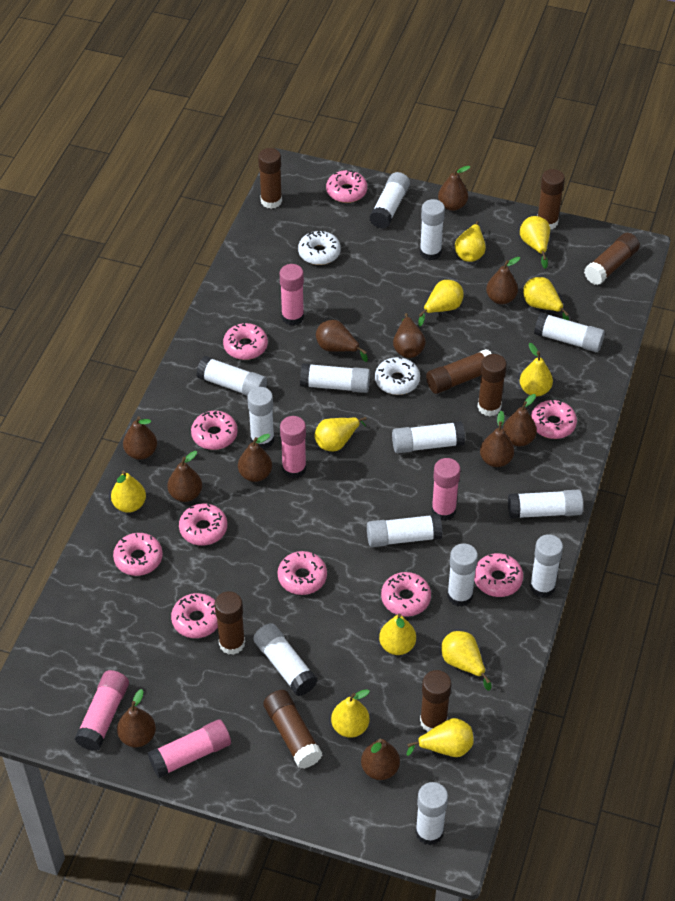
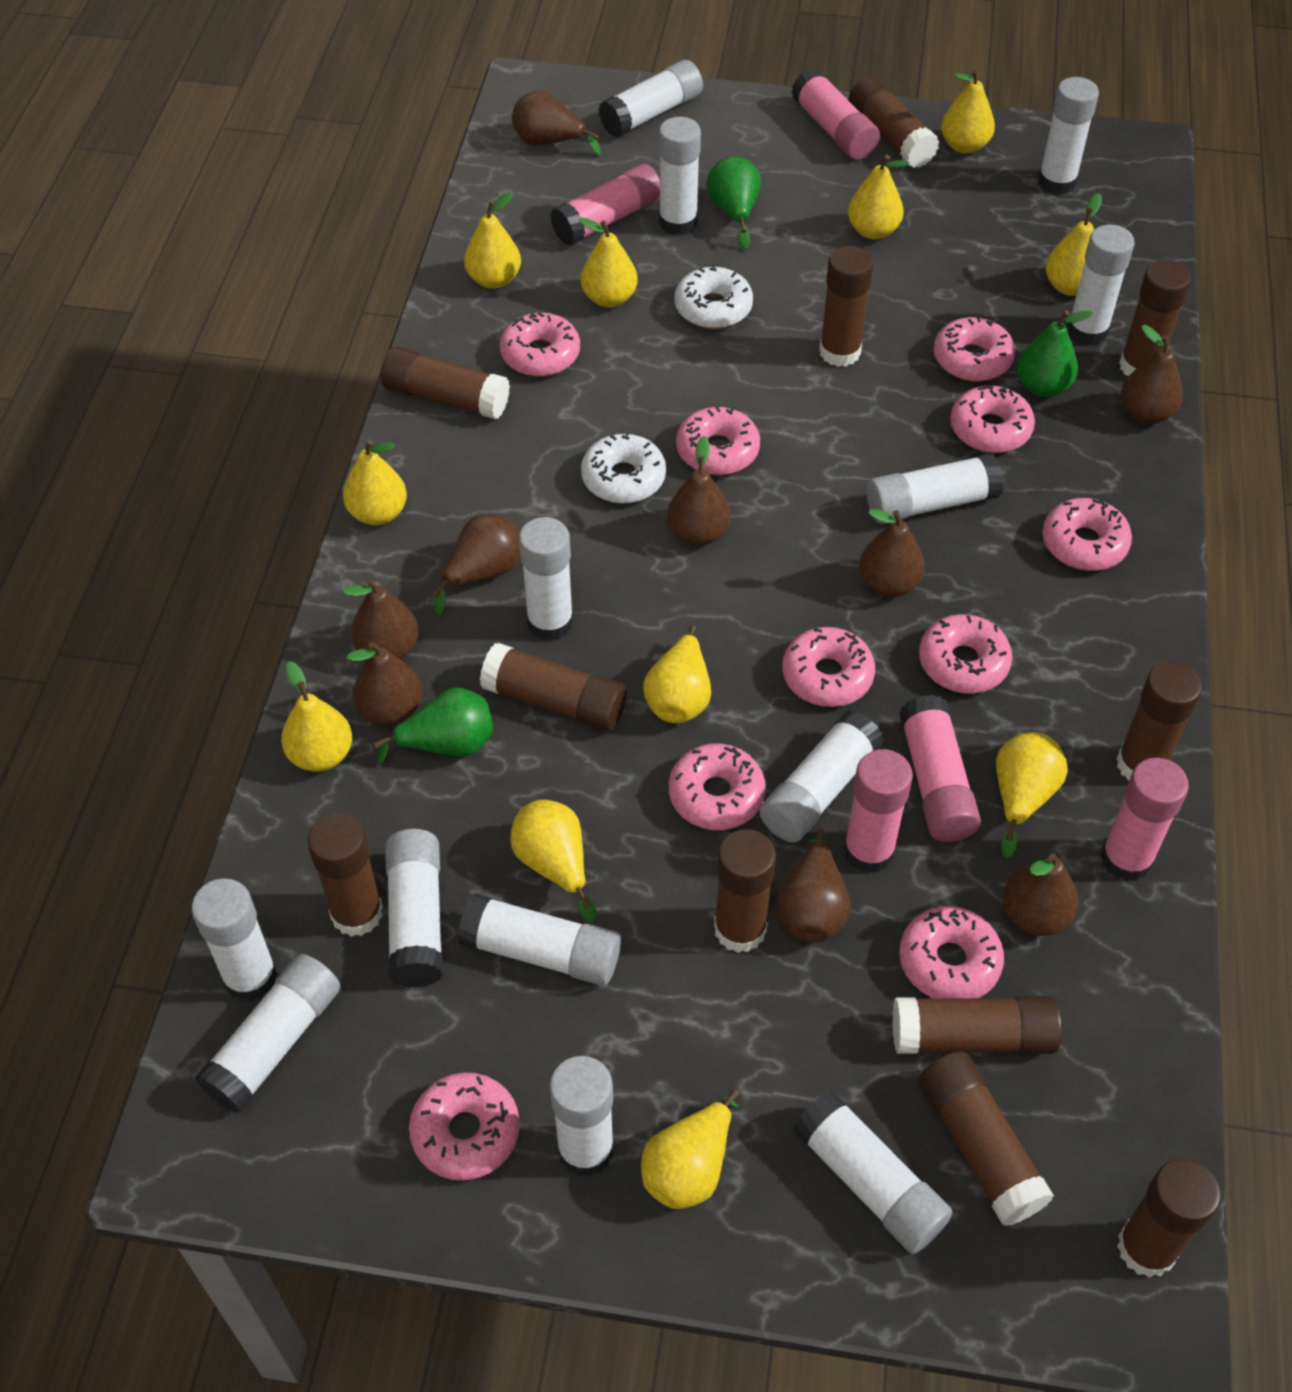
brown glue stick: [214,591,245,655] [258,148,282,209] [263,690,322,769] [420,670,451,732] [426,349,492,394] [478,354,507,416] [537,169,565,229] [584,233,640,285] = 8 -> [307,813,383,937] [381,346,510,419] [480,643,627,731] [714,829,776,953] [819,246,873,367] [848,77,939,168] [892,996,1062,1054] [919,1051,1054,1226] [1116,661,1202,781] [1117,1159,1221,1278] [1119,260,1191,376] = 11
brown pear: [117,689,156,747] [123,416,157,460] [167,451,202,502] [238,434,272,482] [316,320,368,362] [361,738,400,780] [393,313,426,358] [438,166,470,211] [480,410,514,467] [486,257,520,304] [503,394,537,446] = 11 -> [343,579,419,660] [347,641,422,726] [432,514,520,615] [512,91,601,155] [667,436,731,546] [776,828,851,943] [859,509,925,597] [1002,853,1078,936] [1121,325,1183,424] = 9
green pear: none = 0 -> [374,687,493,765] [706,156,761,250] [1017,310,1093,397] = 3

